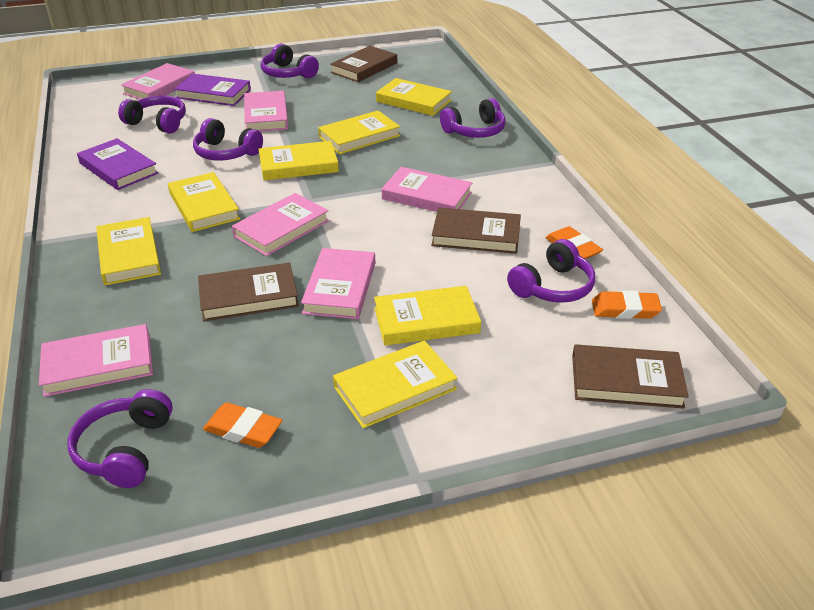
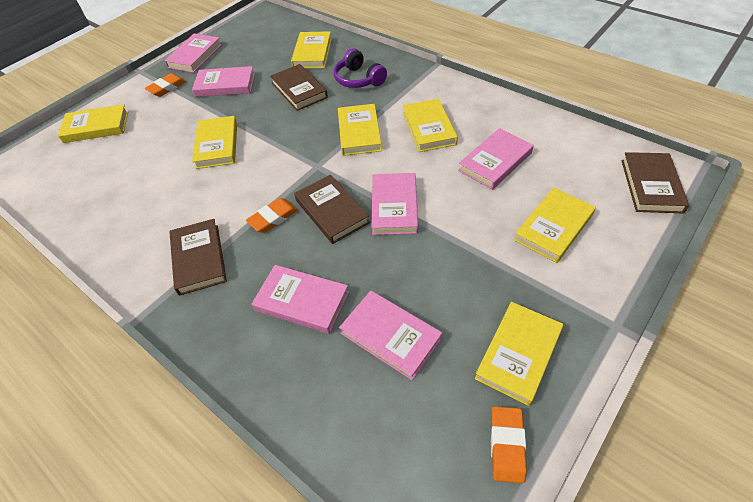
purple book: [77,138,158,190] [174,74,251,106] = 2 -> none = 0
purple headphones: [68,389,173,488] [118,95,186,134] [193,118,263,161] [261,43,319,78] [440,98,506,138] [507,239,595,303] = 6 -> [334,49,387,88] = 1

